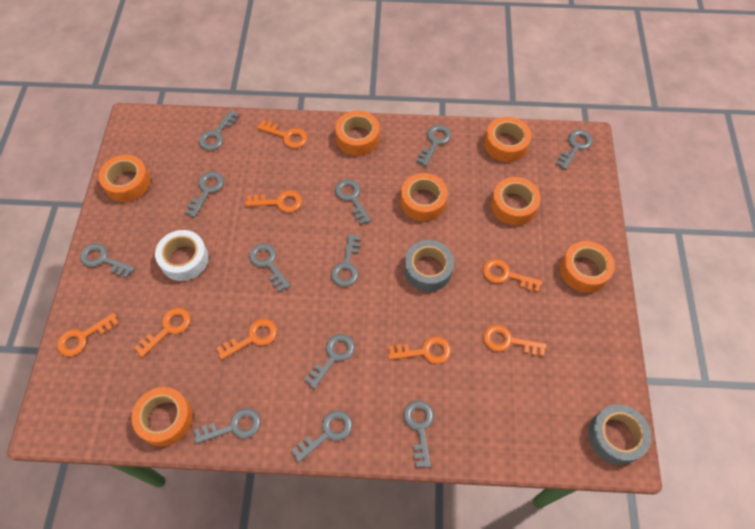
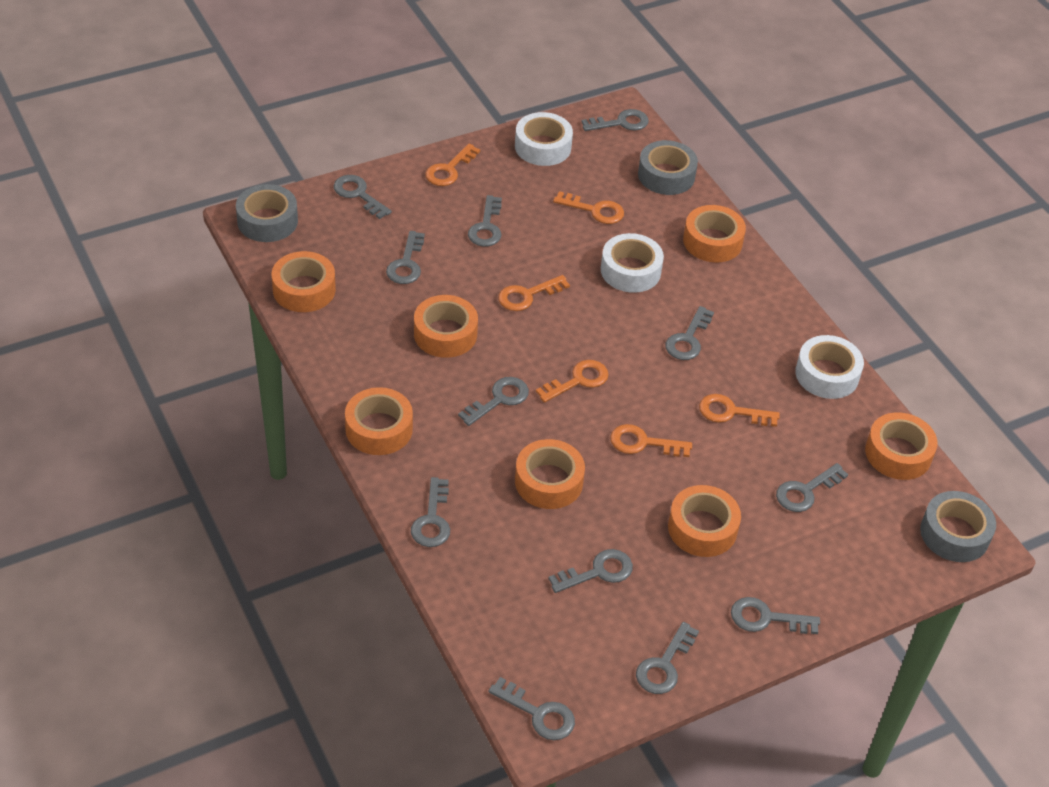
grey tape: [404,240,454,292] [588,404,651,465] = 2 -> [236,184,298,242] [638,140,698,195] [920,491,996,562] = 3
orange key: [57,313,119,356] [134,308,191,358] [216,319,277,360] [245,190,302,212] [257,120,307,148] [388,336,451,364] [483,259,542,292] [483,325,547,356] = 8 -> [425,143,480,186] [498,275,570,311] [536,360,609,403] [553,191,624,224] [610,424,692,457] [699,394,780,427] = 6
white tape: [155,230,209,281] = 1 -> [515,112,573,166] [601,233,664,293] [795,335,864,399] = 3

